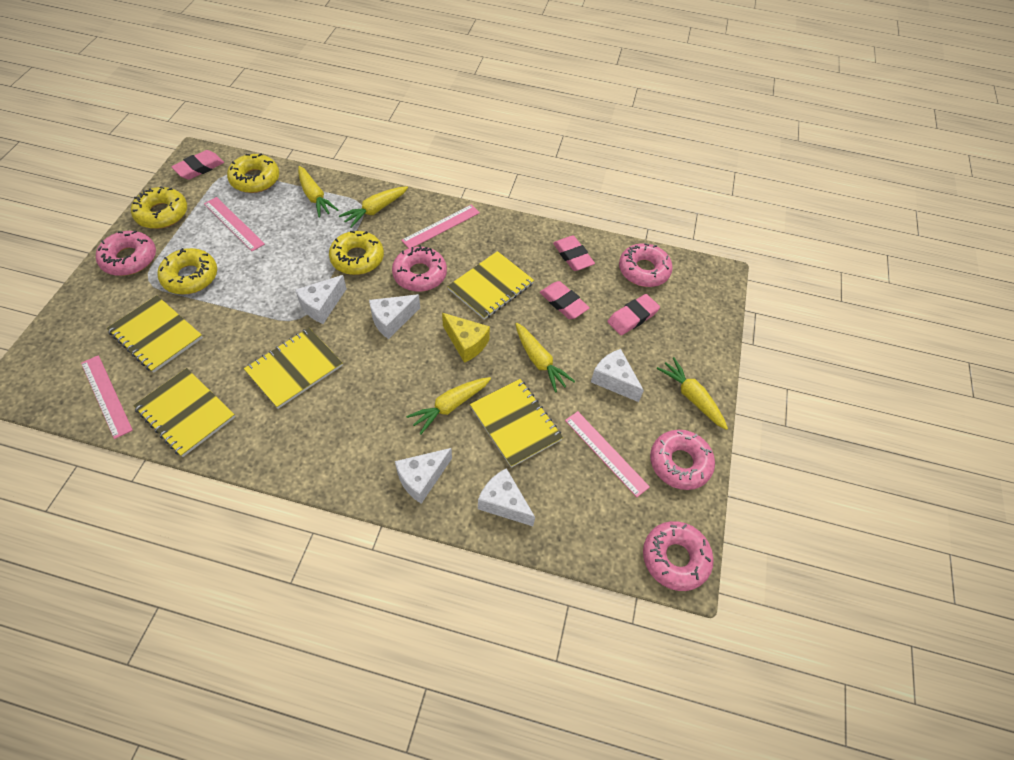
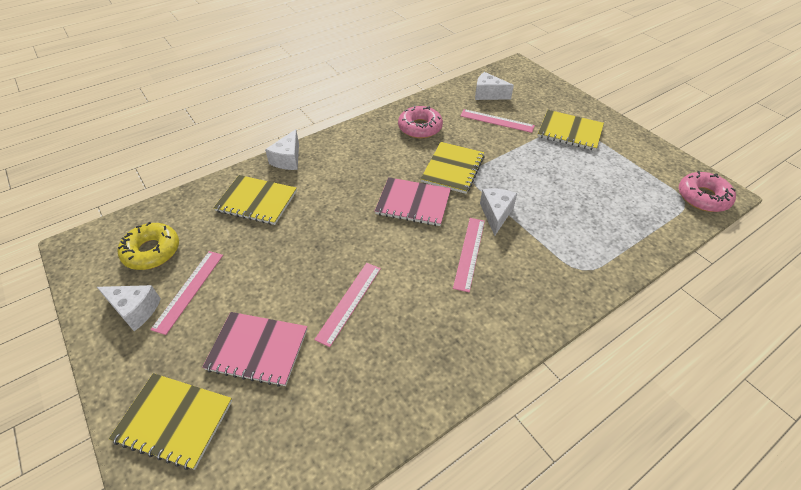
pink donut: [96,230,156,276] [392,245,447,292] [619,243,673,287] [643,521,714,591] [650,430,715,490] = 5 -> [398,105,443,139] [679,171,736,212] = 2
pink eraser: [171,150,224,180] [540,281,590,319] [553,236,595,271] [607,294,660,335] = 4 -> none = 0
pink notebook: none = 0 -> [202,312,307,387] [375,177,451,226] = 2
white cheese: [295,275,347,324] [369,294,420,339] [395,448,452,504] [478,468,535,526] [591,349,644,402] = 5 -> [97,285,161,331] [265,129,299,170] [475,72,514,100] [480,188,517,236] = 4
yellow carrot: [298,166,338,218] [339,186,408,228] [406,377,491,435] [516,323,575,393] [657,357,728,430] = 5 -> none = 0
yellow cheese: [442,313,490,363] = 1 -> none = 0
yellow donut: [131,186,187,229] [158,248,217,294] [227,153,279,193] [329,231,384,275] = 4 -> [118,222,179,270] = 1
yellow notebook: [107,295,203,373] [133,368,235,457] [244,328,343,409] [447,251,534,320] [470,379,563,468] = 5 -> [109,373,232,470] [213,175,297,225] [421,142,485,194] [538,110,604,151] = 4

